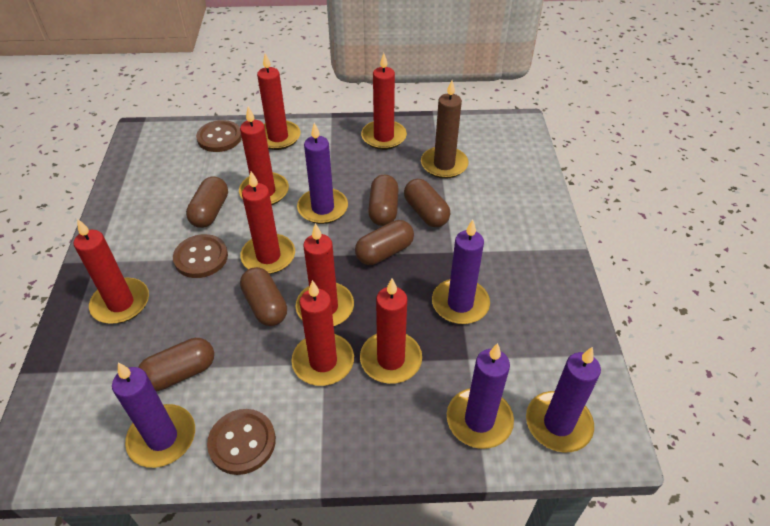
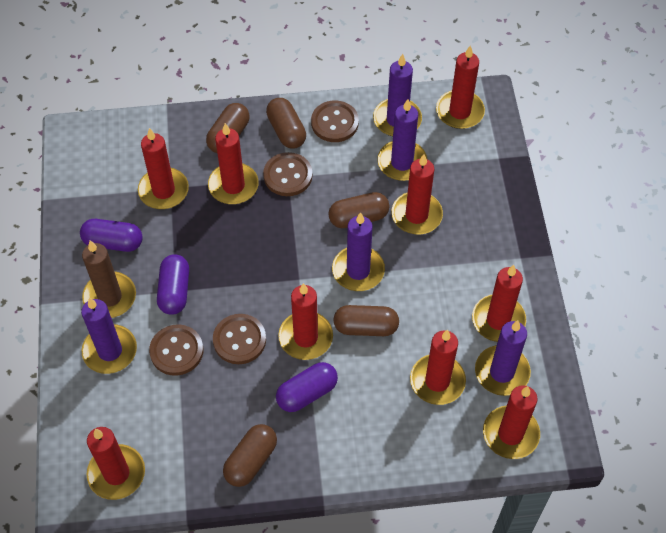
brown button: [173,234,228,278] [196,120,242,152] [207,409,276,475] = 3 -> [149,324,203,376] [213,314,266,364] [263,152,312,196] [311,100,359,142] = 4
brown capsule: [138,338,214,391] [186,177,228,228] [240,267,287,326] [355,220,414,265] [368,175,399,226] [404,179,450,227] = 6 -> [206,103,250,153] [223,424,277,487] [266,98,306,149] [328,192,389,228] [333,305,399,336] = 5
purple capsule: none = 0 -> [80,219,143,252] [157,254,189,315] [276,362,338,412] = 3
red candle: [74,219,149,324] [239,106,289,205] [240,171,295,274] [257,53,301,150] [291,280,354,386] [296,223,354,326] [360,278,422,384] [361,53,407,150] = 8 -> [87,427,145,500] [138,128,189,209] [208,123,259,204] [278,283,333,360] [392,154,443,234] [410,330,466,405] [436,45,485,129] [472,265,526,342] [483,385,540,459] = 9

